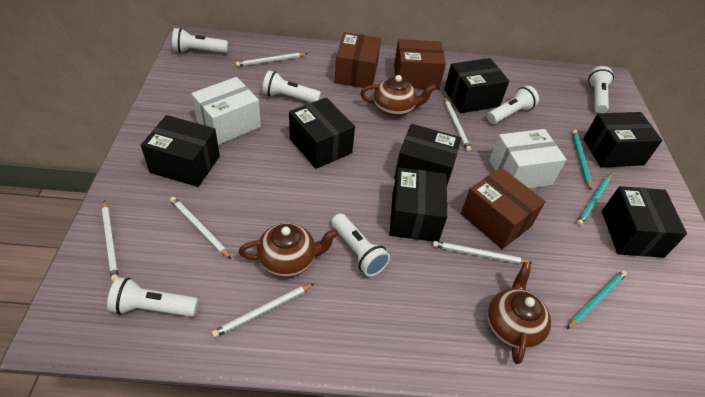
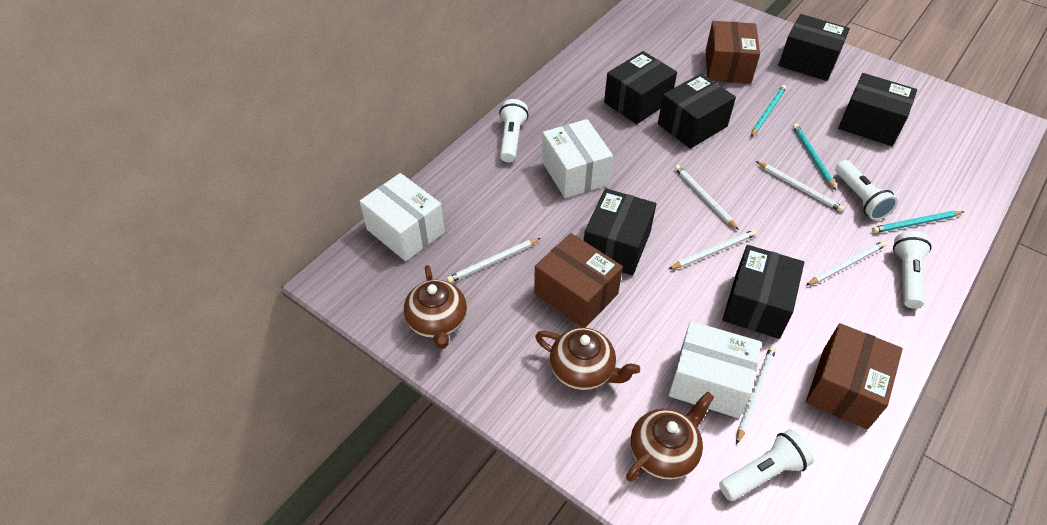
black box: [141,115,220,187] [289,97,355,169] [390,168,447,242] [394,124,461,185] [444,58,509,113] [583,112,662,168] [602,186,687,258] = 7 -> [584,188,656,276] [604,51,677,124] [658,73,736,149] [723,245,804,339] [778,14,850,81] [838,73,917,146] = 6
white box: [191,77,261,145] [489,129,567,188] = 2 -> [360,173,445,261] [542,119,613,198] [669,321,761,418] = 3
white flashlight: [107,277,199,317] [172,28,228,53] [262,71,321,103] [332,214,390,277] [487,86,539,124] [588,66,614,113] = 6 -> [499,99,529,162] [719,429,814,501] [835,160,898,220] [893,231,932,308] = 4

